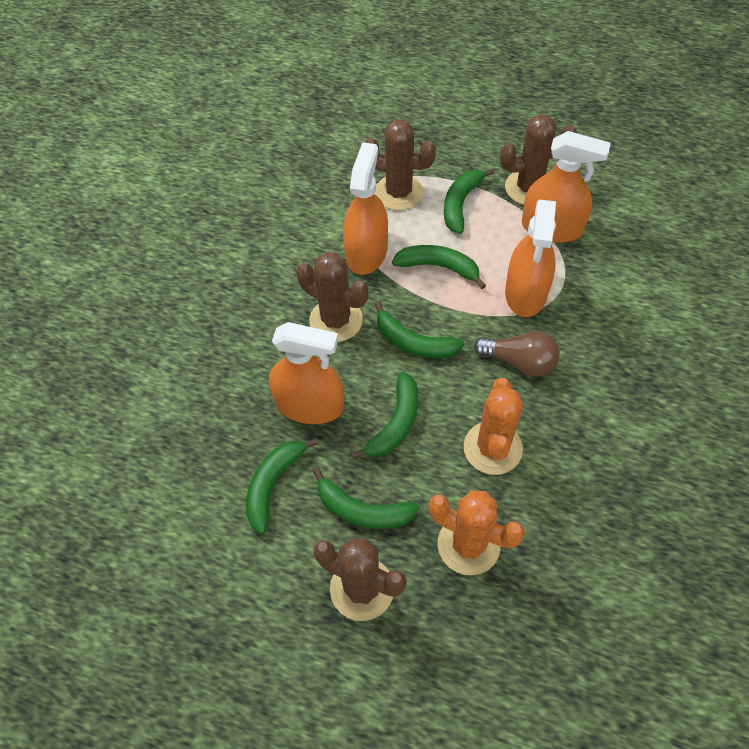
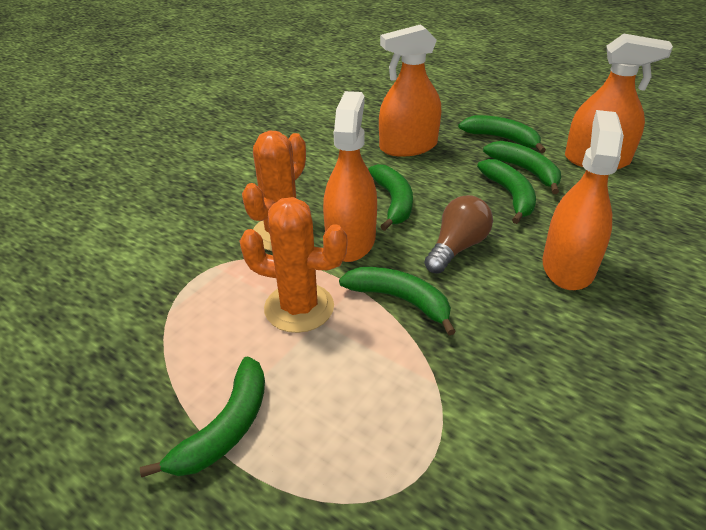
brown cactus: [296,252,368,342] [313,538,407,621] [365,119,436,210] [500,114,577,205] = 4 -> none = 0

